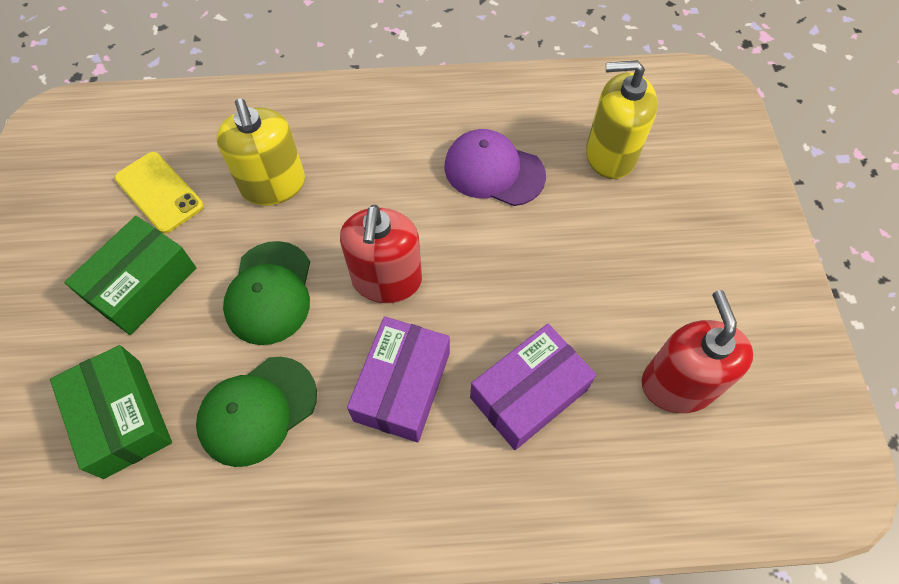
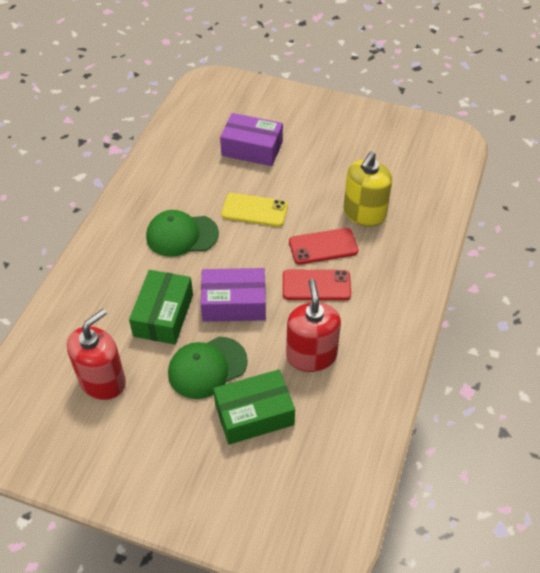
purple cap: [444,129,546,206] = 1 -> none = 0
red phone: none = 0 -> [283,270,351,300] [289,228,358,264] = 2
yellow soap dispenser: [216,98,305,206] [586,60,658,179] = 2 -> [343,152,392,227] = 1

